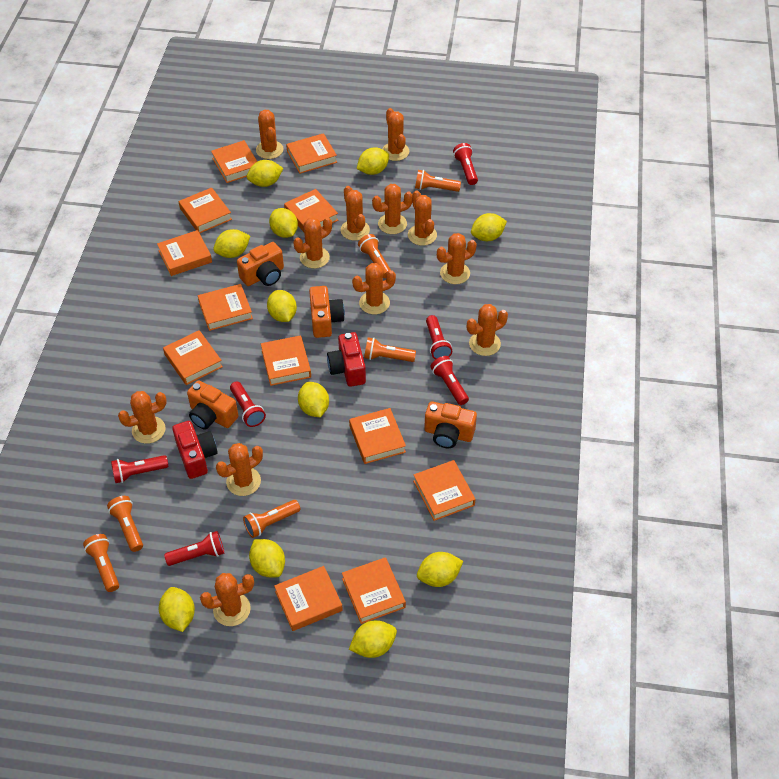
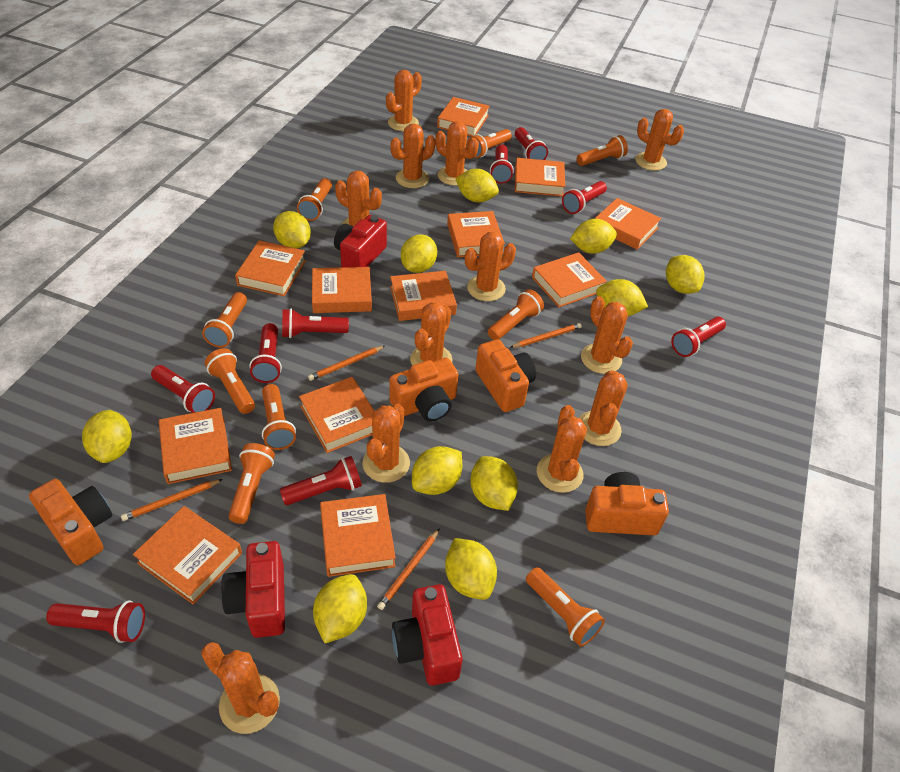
orange flashlight: [83,534,119,592] [107,496,143,552] [243,500,300,538] [358,234,391,278] [364,337,416,362] [415,170,461,192] = 6 -> [202,292,247,348] [205,348,255,414] [228,443,275,524] [262,384,296,450] [297,178,332,221] [467,129,512,158] [488,289,544,340] [526,567,605,647] [577,135,628,166] = 9
orange pencil: none = 0 -> [121,479,223,521] [308,346,385,381] [377,528,440,610] [510,323,582,348] = 4
red camera: [172,421,218,479] [327,332,366,387] = 2 -> [221,541,285,638] [334,215,387,267] [392,584,463,686] = 3
red flashlight: [111,455,168,483] [164,531,224,566] [230,381,266,427] [426,315,452,360] [430,356,469,405] [453,143,478,185] = 6 -> [46,600,145,643] [151,365,215,413] [250,323,282,383] [280,456,362,505] [282,308,349,338] [490,145,514,184] [515,127,548,160] [562,181,607,214] [671,317,726,357] = 9

